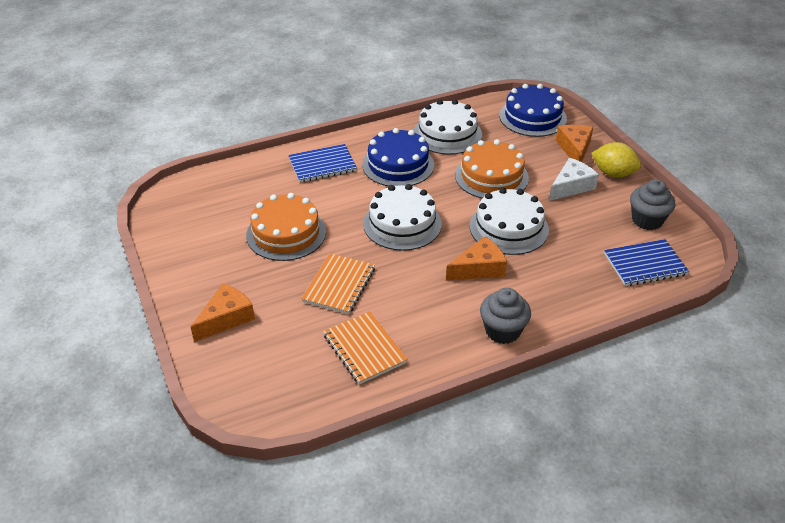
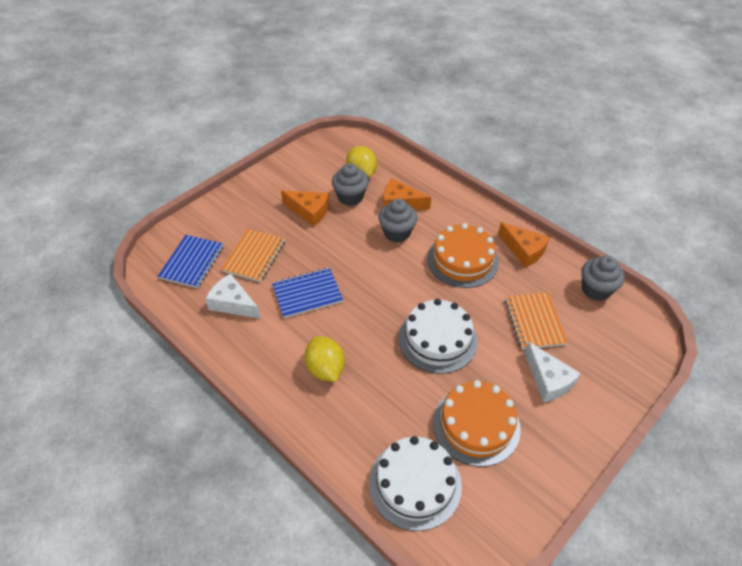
blue cake: [362,128,434,186] [499,84,567,137] = 2 -> none = 0
grey cupcake: [480,288,531,344] [630,179,675,230] = 2 -> [332,163,369,206] [378,199,417,243] [581,256,625,301] = 3
white cake: [363,184,442,251] [414,99,482,154] [469,188,549,255] = 3 -> [369,436,462,531] [398,299,478,374] = 2
white cheese: [549,158,599,201] = 1 -> [205,273,261,319] [524,342,581,402] = 2
yellow lemon: [591,142,641,178] = 1 -> [305,336,345,382] [346,146,377,177] = 2

